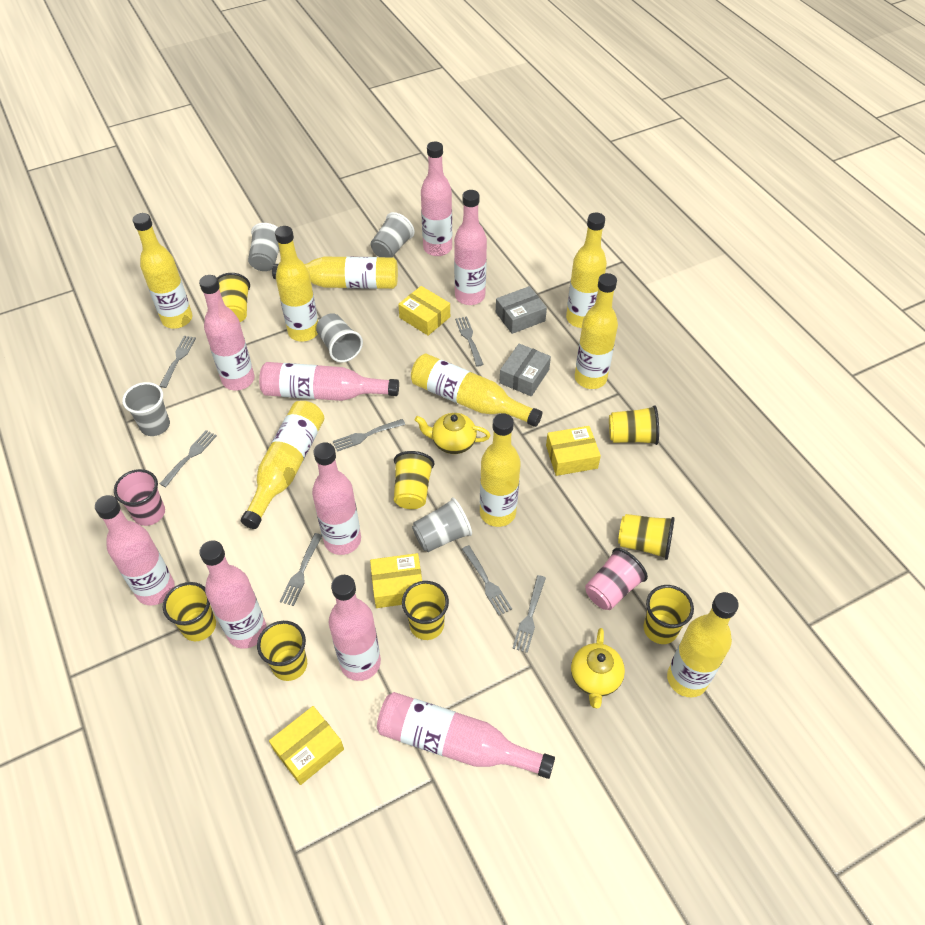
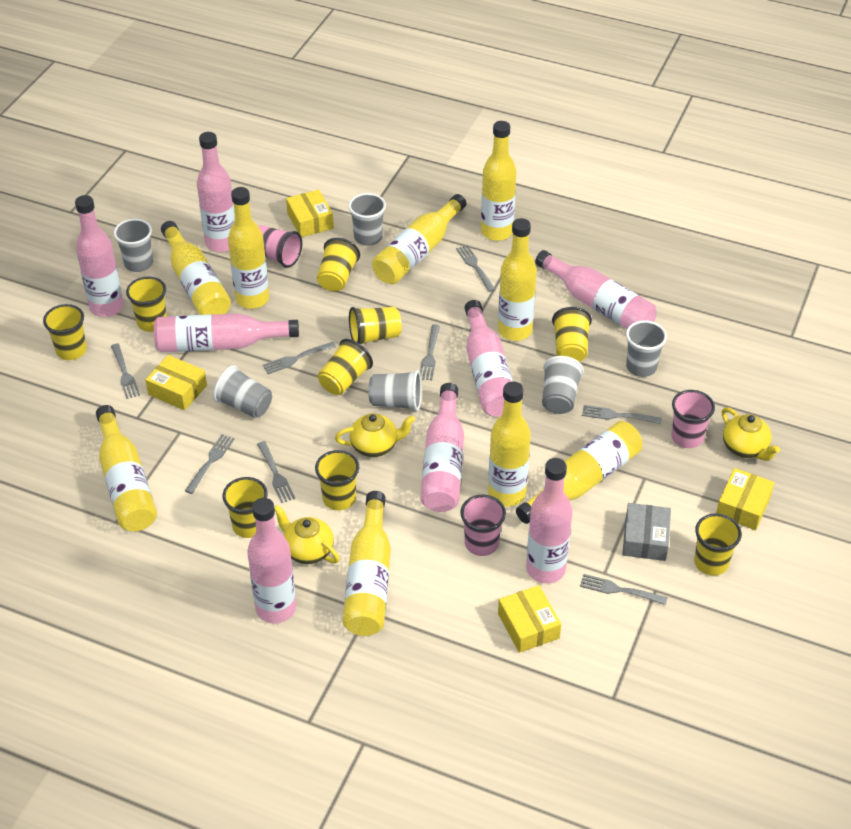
grey box: [496,286,547,334] [499,343,551,396] = 2 -> [622,503,671,561] = 1
grey cup: [122,382,170,436] [248,223,279,271] [316,313,363,362] [371,212,415,257] [412,498,472,552] = 5 -> [114,219,153,272] [213,365,272,418] [348,193,386,246] [368,370,422,411] [542,356,584,414] [626,320,667,377] = 6
grey fork: [160,336,196,388] [160,430,217,487] [280,533,322,606] [333,419,405,452] [455,316,484,367] [462,545,512,616] [512,575,546,653] = 7 -> [111,344,140,399] [185,434,234,494] [257,441,295,503] [263,342,336,374] [420,324,440,380] [456,245,496,292] [580,574,668,605] [582,405,662,424] = 8
pink bottle: [95,495,175,606] [199,275,255,391] [199,540,267,649] [259,362,399,401] [312,442,361,555] [329,575,381,681] [377,692,555,779] [421,142,452,256] [454,190,487,305] = 9 -> [75,195,124,317] [154,313,299,352] [197,132,235,252] [247,498,296,623] [420,383,464,512] [465,300,513,417] [526,458,573,583] [535,250,657,329] = 8
pink cup: [114,469,165,526] [585,548,648,610] = 2 -> [258,225,302,268] [460,495,506,556] [671,390,715,448] = 3
yellow cup: [163,582,216,641] [217,273,250,322] [257,621,307,681] [394,451,434,509] [402,581,449,640] [609,405,659,445] [618,514,675,560] [643,585,694,644] = 8 -> [43,304,87,360] [126,277,167,332] [222,477,268,538] [315,450,359,510] [317,238,360,291] [318,339,373,395] [349,307,402,344] [552,307,592,362] [694,513,742,576] = 9
yellow teapot: [415,413,490,454] [571,628,625,708] = 2 -> [274,505,339,564] [335,413,415,457] [722,407,780,461] = 3

